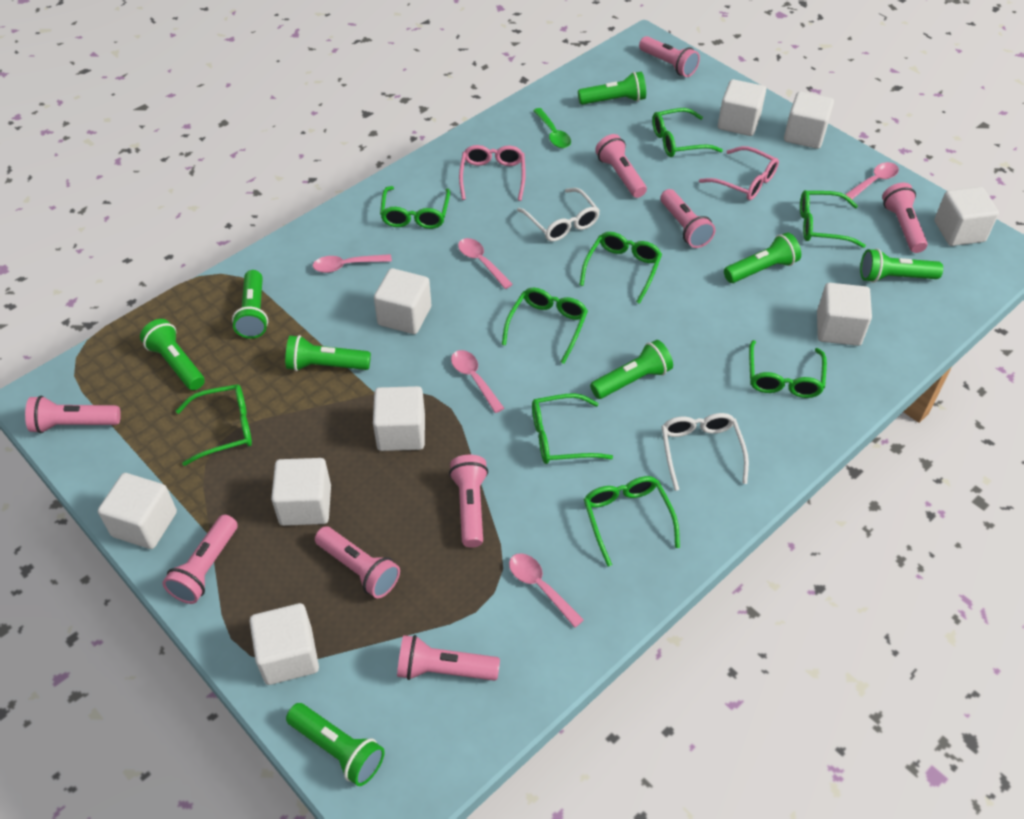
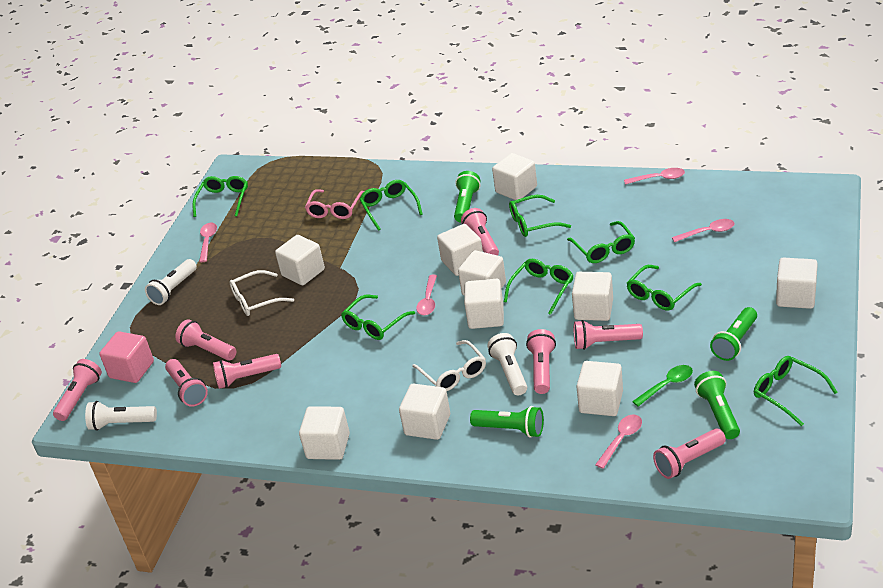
green flashlight: [140,319,205,390] [232,270,268,339] [285,335,371,371] [286,703,385,786] [578,72,646,105] [590,340,673,399] [724,232,801,283] [860,249,943,283] = 8 -> [454,171,481,222] [470,406,544,438] [694,371,740,439] [710,307,757,361] = 4
green glasses: [176,384,252,466] [380,186,450,229] [502,288,588,364] [532,393,613,464] [580,232,662,304] [584,476,680,567] [652,108,723,157] [749,340,827,398] [800,190,866,248] = 9 -> [192,176,248,217] [341,295,415,340] [359,180,422,231] [504,259,574,315] [509,195,571,237] [567,221,635,263] [627,265,702,311] [754,356,838,426] = 8
pink cube: none = 0 -> [99,331,154,383] = 1
pink flashlight: [25,396,121,433] [163,515,238,604] [315,526,400,598] [397,635,500,681] [449,455,488,548] [595,134,647,198] [639,36,700,77] [660,189,715,248] [882,183,928,253] = 9 -> [53,359,102,421] [165,359,208,407] [176,319,236,361] [213,354,281,389] [461,208,499,256] [526,329,556,394] [574,320,643,350] [653,429,726,479] = 8
pink glasses: [459,145,526,201] [699,146,779,200] = 2 -> [305,189,365,219] = 1
white cube: [98,473,177,549] [249,603,319,685] [271,458,331,526] [373,386,425,451] [374,268,431,334] [718,79,766,136] [784,91,834,149] [817,283,872,346] [934,187,999,246] = 9 -> [275,235,325,285] [299,406,350,460] [399,384,450,440] [437,224,483,276] [458,250,506,295] [464,279,504,329] [492,153,537,200] [572,272,613,321] [576,361,623,416] [776,258,818,309] = 10
white flashlight: none = 0 -> [85,401,157,431] [145,259,197,305] [487,333,527,395] = 3

